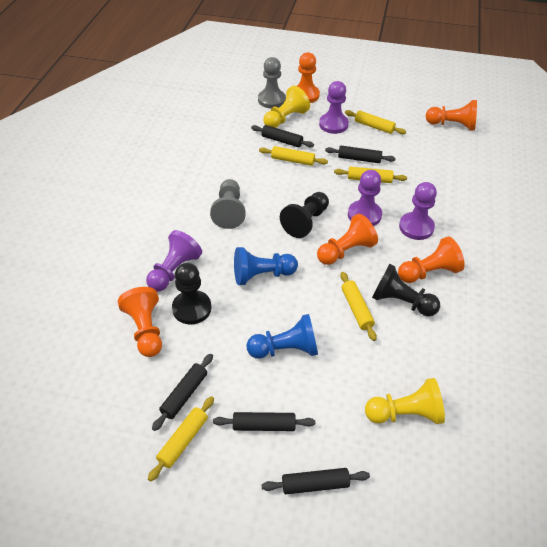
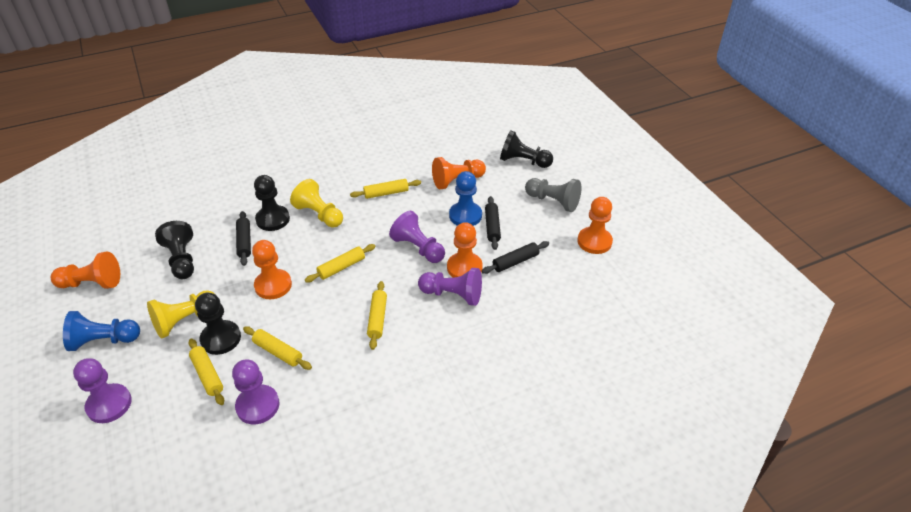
black pawn: [172,263,211,324] [280,192,329,238] [372,264,440,317] = 3 -> [155,221,194,279] [195,293,241,355] [254,175,290,231] [500,131,553,168] = 4
black rolling pin: [152,354,213,431] [213,412,315,431] [251,125,314,148] [262,468,370,494] [325,146,396,163] = 5 -> [236,211,251,266] [482,241,549,274] [485,196,501,250] = 3
grey pawn: [210,179,246,229] [258,57,286,108] = 2 -> [525,178,581,212] = 1

